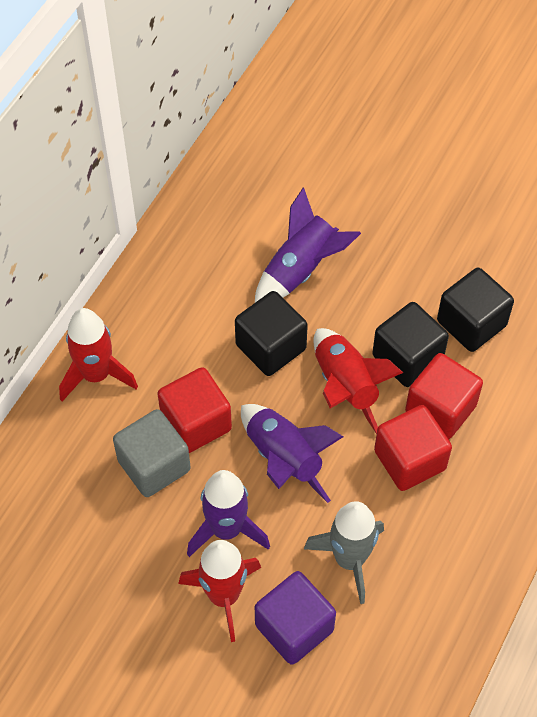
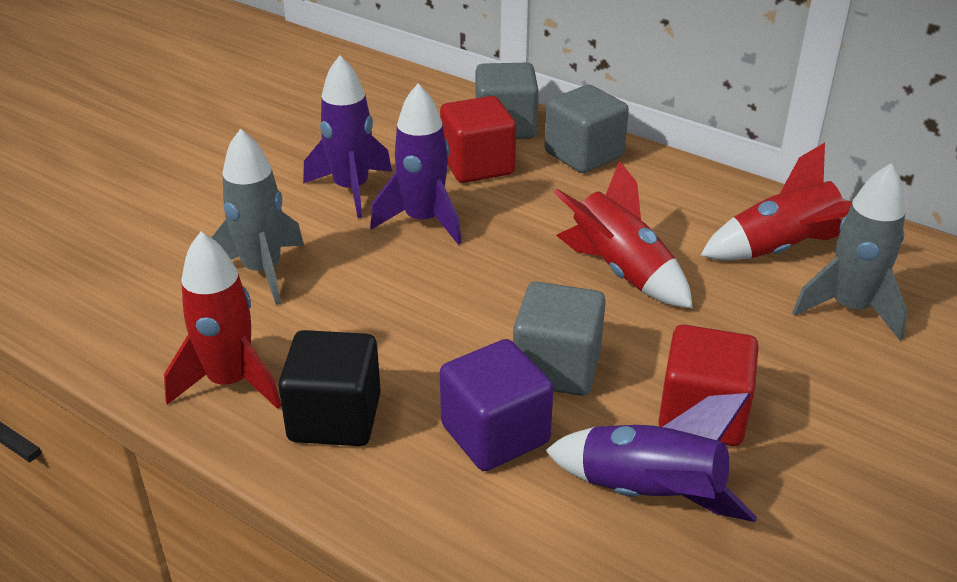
black cube: [235,291,308,376] [372,302,449,387] [437,268,514,352] = 3 -> [278,330,381,446] = 1
grey cube: [113,409,191,497] = 1 -> [476,63,539,139] [513,282,606,396] [545,85,629,173] = 3
grey rocket: [304,501,384,604] = 1 -> [211,129,304,305] [792,163,908,341] = 2
red cube: [157,367,232,453] [374,405,452,491] [405,353,483,439] = 3 -> [440,96,516,183] [658,324,759,446] = 2

